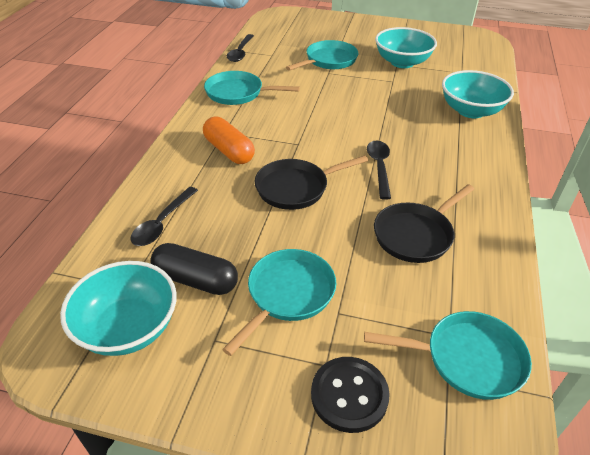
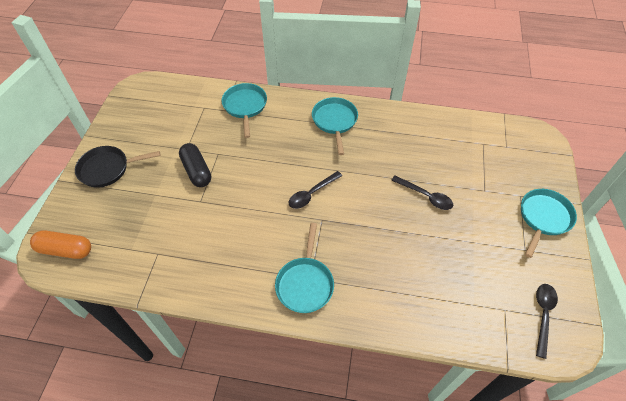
black button: [311,357,390,433] = 1 -> none = 0
black pan: [255,155,368,210] [374,184,474,263] = 2 -> [75,146,160,188] = 1
turquoise bowl: [60,261,177,356] [375,27,437,68] [442,70,514,118] = 3 -> none = 0

